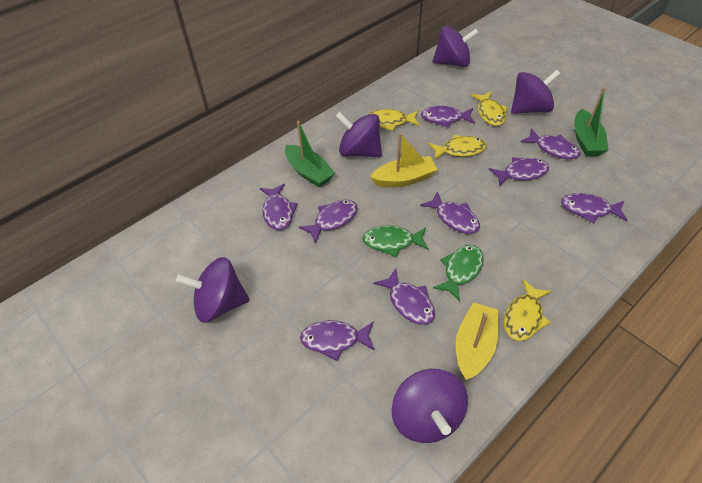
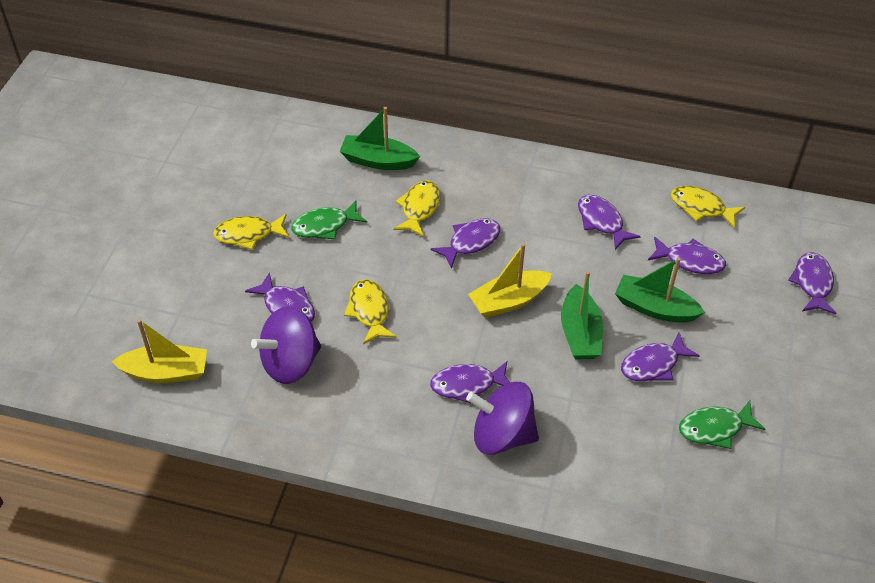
green boat: [285,121,335,187] [574,87,609,156] = 2 -> [339,107,420,170] [561,271,603,360] [615,257,705,323] = 3
purple fish: [260,183,298,230] [299,200,357,244] [300,320,375,361] [373,269,435,325] [420,191,480,234] [421,106,475,128] [489,157,549,187] [521,128,580,159] [561,193,628,223] = 9 -> [245,272,315,322] [430,361,510,404] [431,218,500,269] [578,195,641,250] [621,333,700,381] [648,236,726,274] [788,252,836,314] = 7
purple spinning top: [176,257,250,323] [335,112,382,158] [392,369,468,443] [433,26,479,67] [511,70,560,114] = 5 -> [251,306,321,384] [466,382,539,455] = 2

